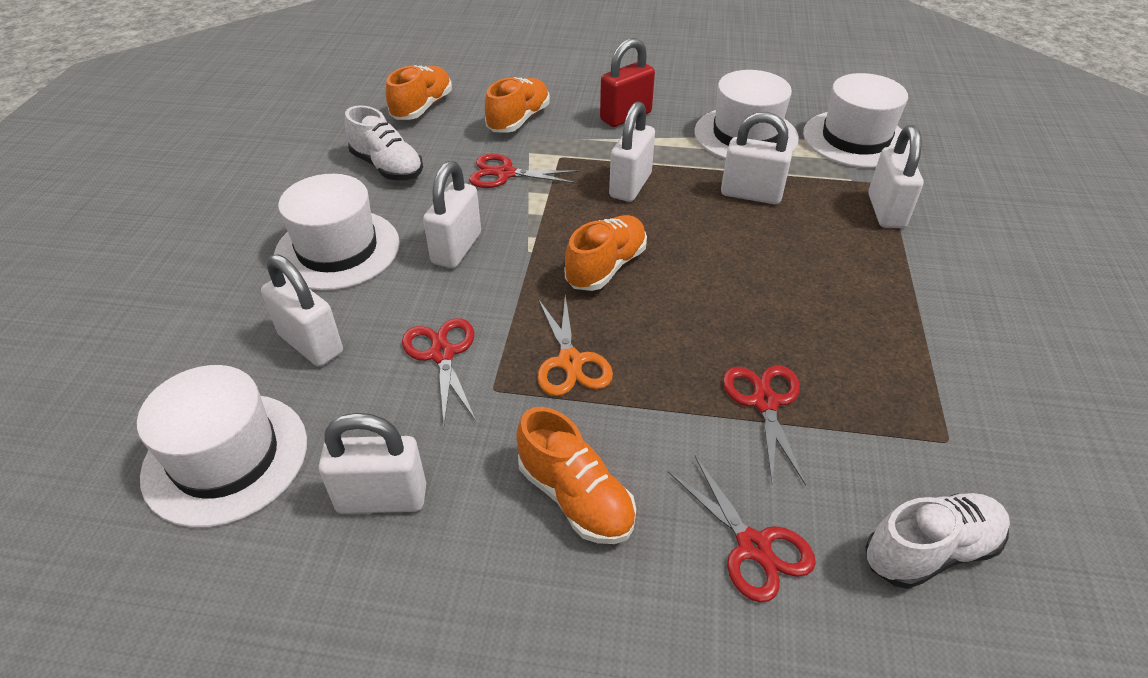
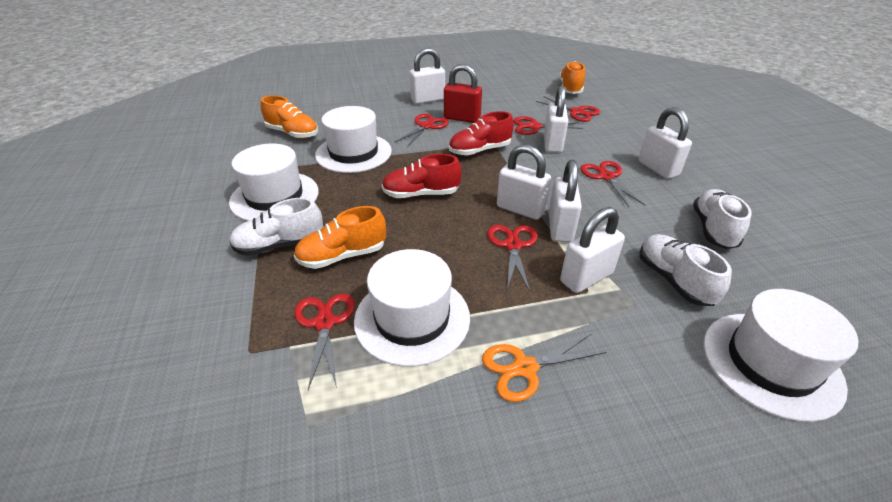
orange shoe: [386,65,452,120] [485,77,550,133] [516,407,636,544] [565,215,647,291] = 4 -> [261,95,318,139] [294,206,386,269] [559,61,585,94] = 3
red scissors: [402,318,476,424] [469,154,579,188] [668,456,816,602] [723,365,806,486] = 4 -> [294,293,355,390] [394,114,449,147] [487,225,538,292] [513,116,583,135] [536,96,600,122] [580,161,645,207] = 6
red shoe: none = 0 -> [382,154,462,198] [449,111,514,156] = 2
white shoe: [345,105,423,180] [865,493,1010,589] = 2 -> [229,198,323,256] [639,234,732,306] [693,189,752,249] = 3

